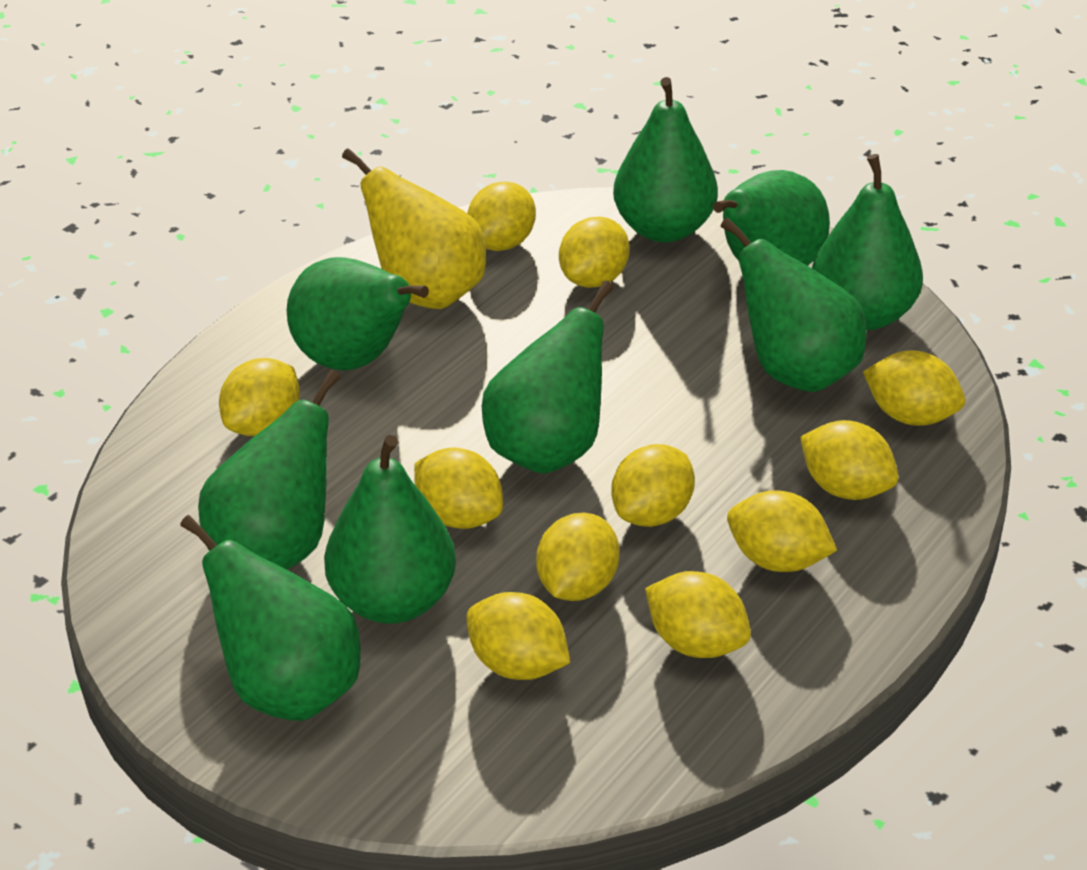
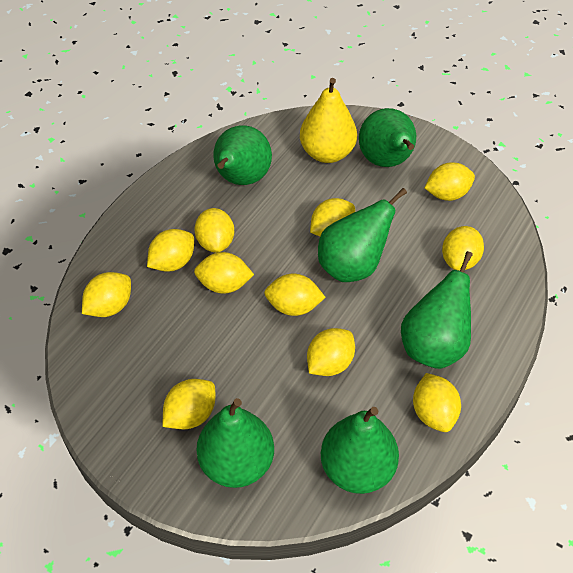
green pear: [180,515,361,721] [198,370,340,569] [287,257,429,371] [324,435,456,624] [482,280,614,474] [613,77,718,242] [713,170,830,266] [721,218,867,392] [812,154,923,331] = 9 -> [197,398,274,488] [213,125,272,185] [318,188,407,282] [321,407,399,494] [359,108,416,167] [401,251,473,369] = 6

